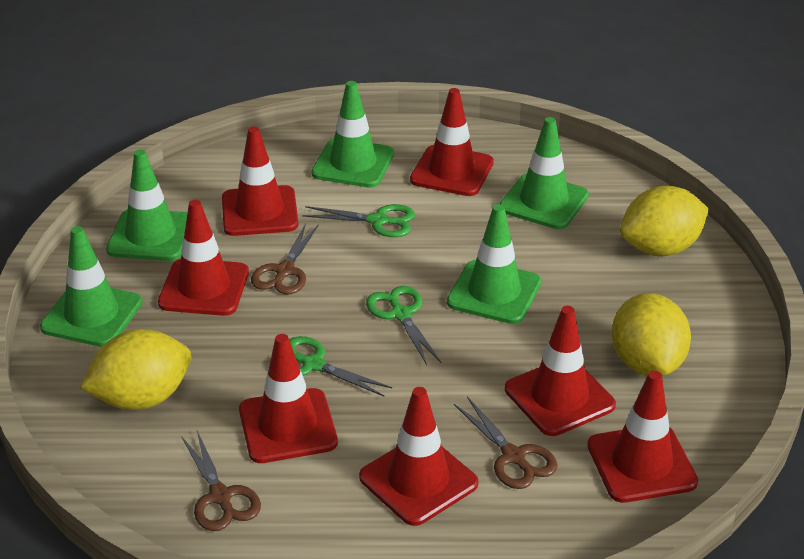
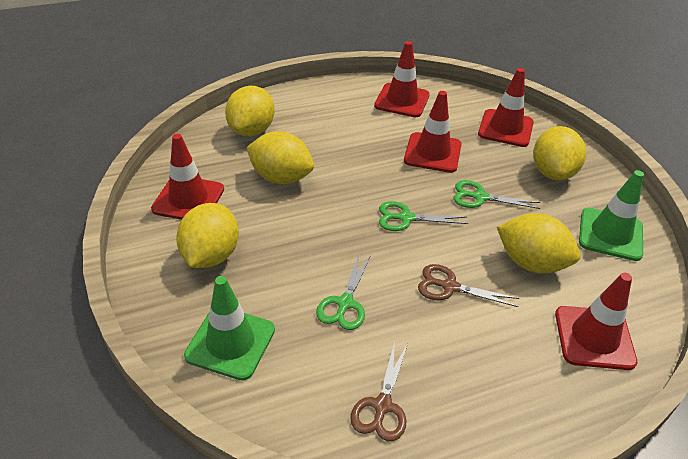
brown scissors: [181,431,261,531] [251,223,319,294] [454,397,558,489] = 3 -> [350,342,408,441] [418,264,519,307] = 2
green traffic cone: [40,226,143,347] [106,150,188,261] [311,81,394,188] [447,204,541,324] [500,117,589,229] = 5 -> [184,276,275,381] [579,170,644,261] = 2
red traffic cone: [158,200,249,316] [222,126,298,236] [239,334,338,463] [359,387,478,526] [410,88,494,196] [505,306,616,436] [587,370,698,503] = 7 -> [151,134,224,220] [374,41,430,117] [404,91,462,173] [478,68,534,147] [555,273,637,370] = 5
yellow lemon: [80,329,191,410] [612,293,691,376] [620,186,709,256] = 3 -> [176,203,239,268] [225,86,274,137] [246,131,314,184] [497,213,580,273] [533,126,586,180] = 5

